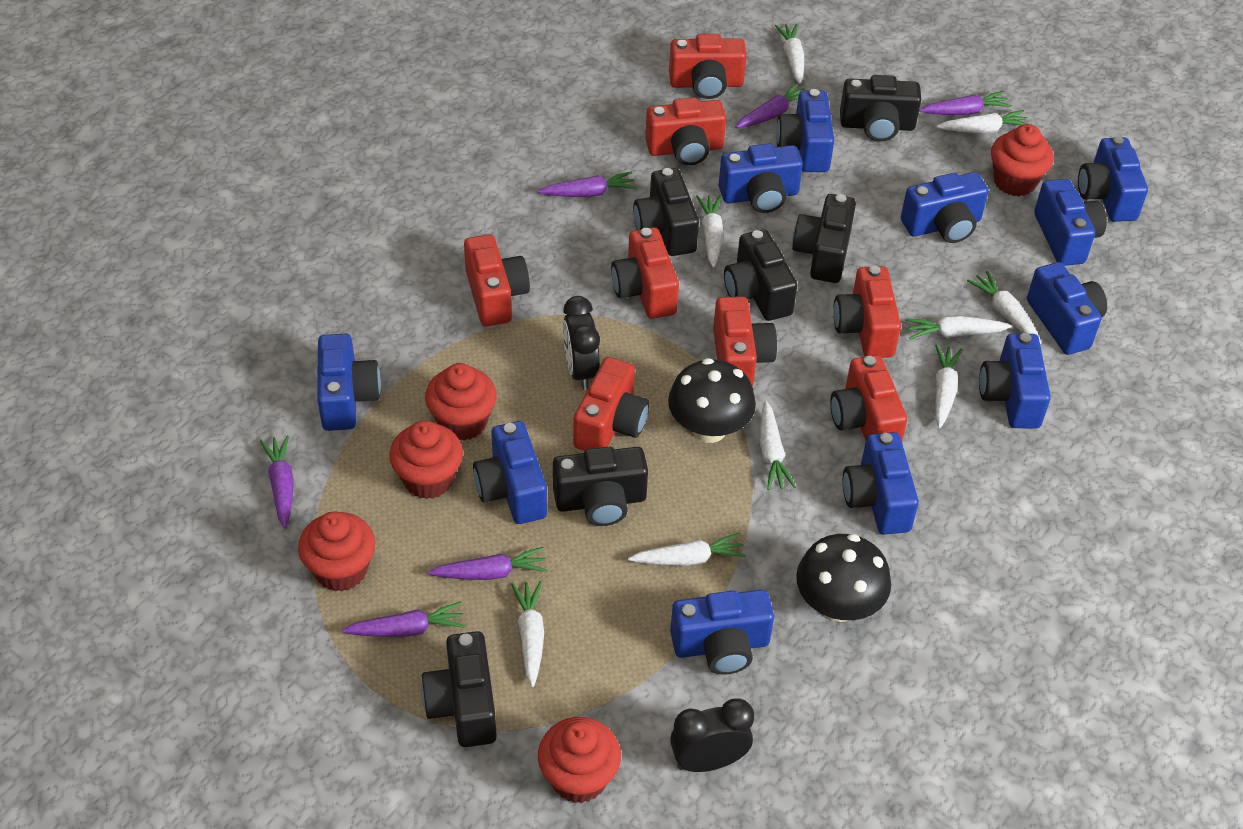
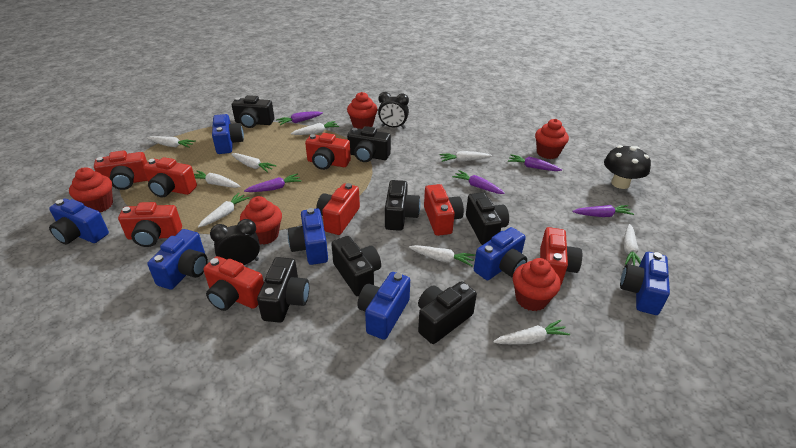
black camera: [421,631,497,747] [553,447,648,526] [633,168,699,256] [724,229,797,321] [792,194,856,283] [840,75,921,142] = 6 -> [232,95,274,128] [257,257,309,323] [331,236,381,296] [347,126,391,162] [385,180,421,231] [418,281,477,344] [466,192,509,245] = 7
black mushroom: [668,358,756,443] [796,534,891,622] = 2 -> [604,145,651,189] = 1
blue camera: [317,334,381,431] [473,421,547,524] [670,589,774,675] [719,143,803,213] [776,89,834,172] [843,432,919,535] [901,172,989,243] [979,333,1051,429] [1027,262,1107,355] [1034,179,1107,266] [1078,136,1148,222] = 11 -> [49,199,109,244] [147,229,208,290] [212,114,244,154] [288,208,328,265] [357,272,410,340] [474,227,527,280] [620,252,670,315] = 7
purple carrot: [260,435,294,529] [342,602,465,637] [427,547,547,580] [538,171,637,197] [735,83,805,128] [919,91,1012,115] = 6 -> [244,174,302,192] [276,112,323,125] [452,170,505,194] [508,154,562,171] [572,205,634,217] = 5

